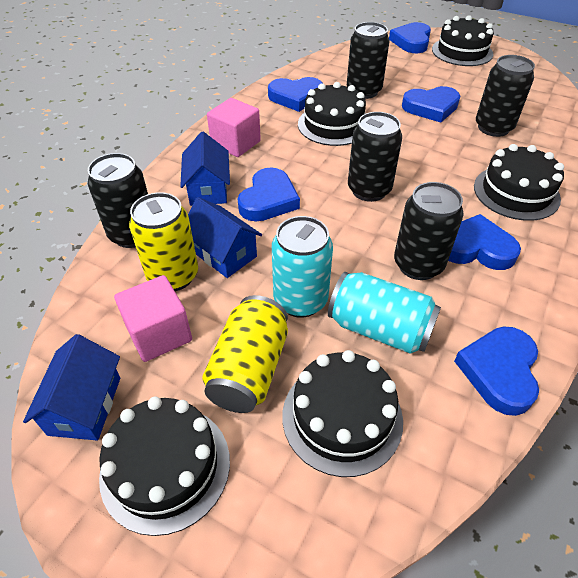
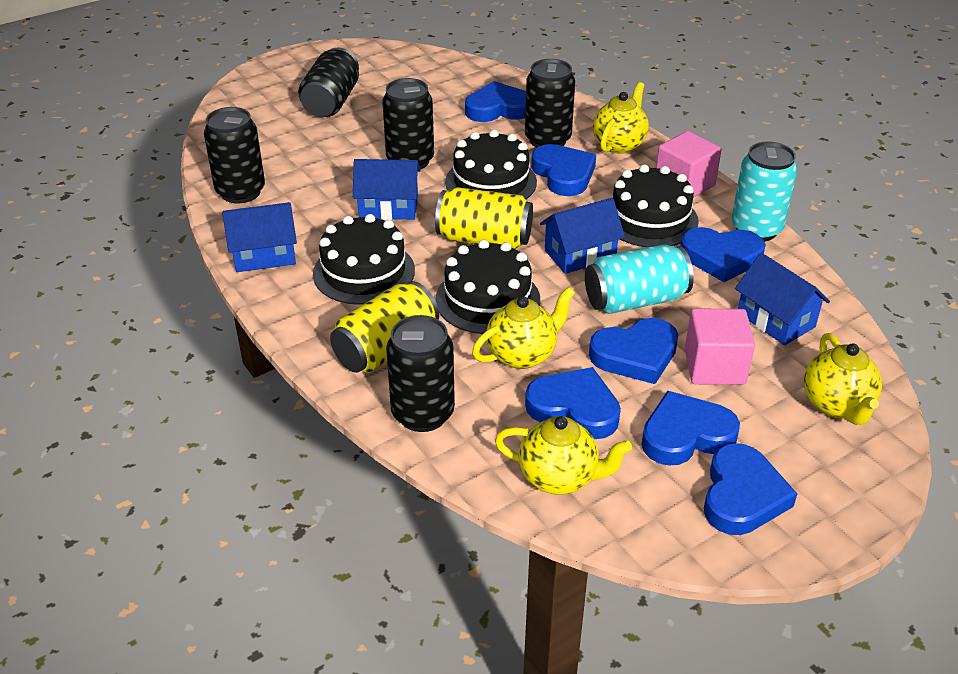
black cake: [99,397,230,536] [282,350,403,477] [298,82,366,146] [432,15,494,66] [474,144,564,221] = 5 -> [313,214,415,305] [435,240,540,334] [445,130,537,199] [612,165,699,247] = 4
blue heart: [238,168,300,221] [268,77,322,112] [389,22,431,53] [402,86,460,123] [448,214,521,270] [454,326,539,416] = 6 -> [465,81,526,122] [525,367,621,439] [531,144,596,196] [589,318,678,384] [641,390,740,466] [681,227,766,282] [704,443,797,535] = 7
blue house: [23,334,120,440] [180,132,230,206] [188,197,262,278] = 3 -> [222,202,297,272] [353,159,421,220] [540,198,625,274] [735,253,830,345] = 4
yellow teapot: none = 0 -> [472,287,575,369] [495,416,632,495] [593,82,649,154] [804,333,882,425] = 4

